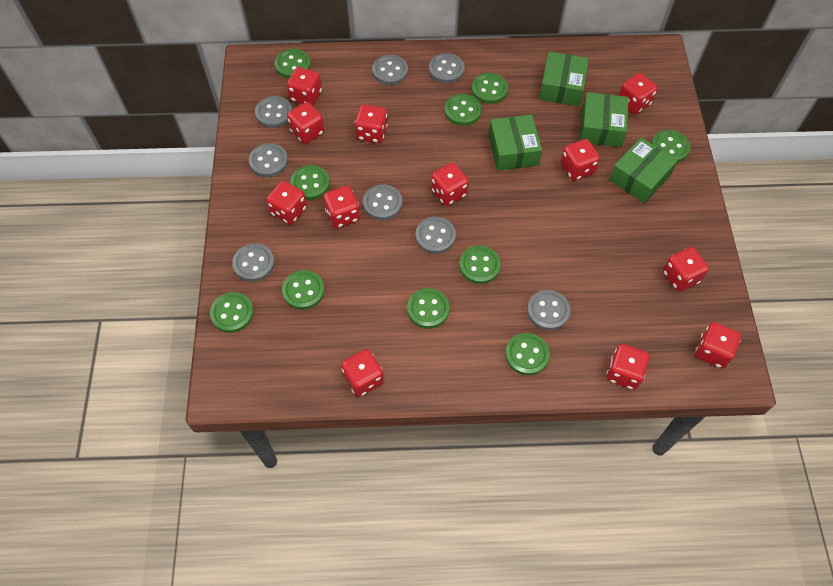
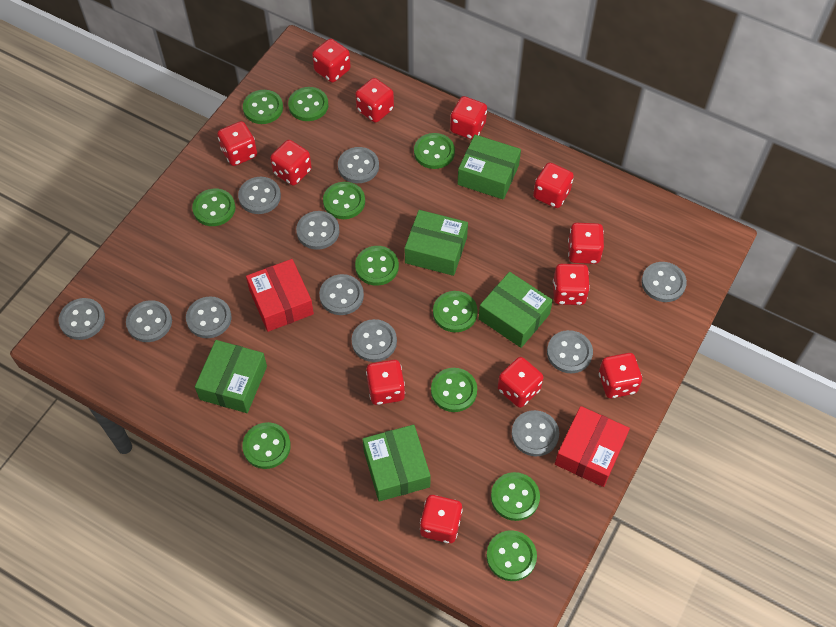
green box: [489,115,542,171] [539,51,589,106] [580,92,628,147] [609,138,677,203] = 4 -> [195,340,267,413] [362,425,431,501] [405,210,468,276] [457,135,521,200] [479,272,553,348] = 5
green button: [210,292,254,333] [275,49,311,78] [282,270,325,310] [290,165,330,200] [407,288,450,329] [444,94,482,126] [459,246,501,284] [472,73,508,104] [505,333,550,375] [651,130,691,163] = 10 -> [192,189,235,226] [242,422,291,469] [243,90,283,124] [288,87,328,121] [323,182,365,219] [355,246,399,286] [414,133,455,169] [431,368,477,412] [433,291,478,332] [486,530,537,581] [491,472,540,521] = 11
grey button: [232,243,275,282] [249,143,288,177] [255,96,292,128] [363,185,402,220] [372,55,408,85] [416,217,456,254] [429,53,465,83] [527,290,570,330] = 8 -> [59,298,105,340] [126,300,172,342] [186,296,232,338] [238,177,281,214] [296,211,339,250] [319,274,364,315] [338,147,379,183] [351,319,397,362] [511,410,559,456] [547,330,593,373] [641,262,687,302] = 11
red box: none = 0 -> [246,259,314,332] [555,406,630,487] = 2

